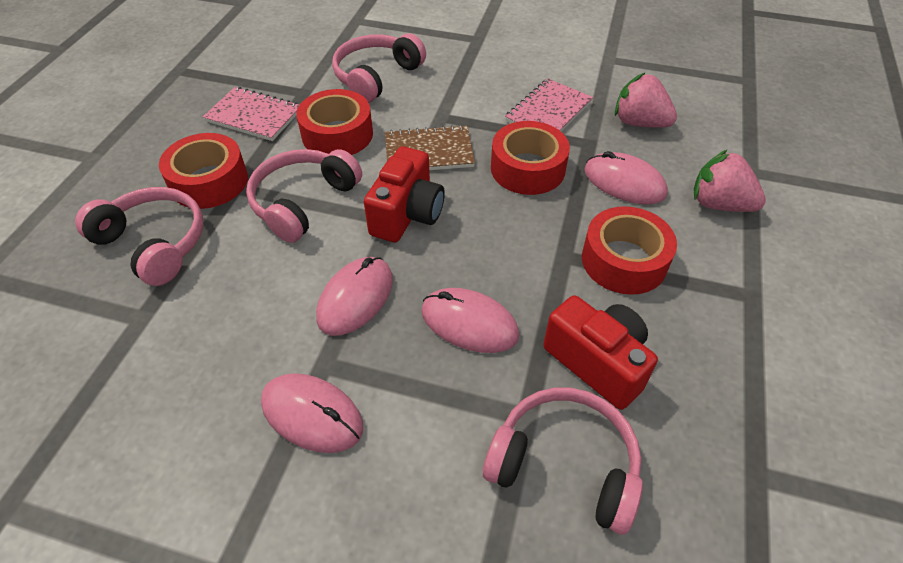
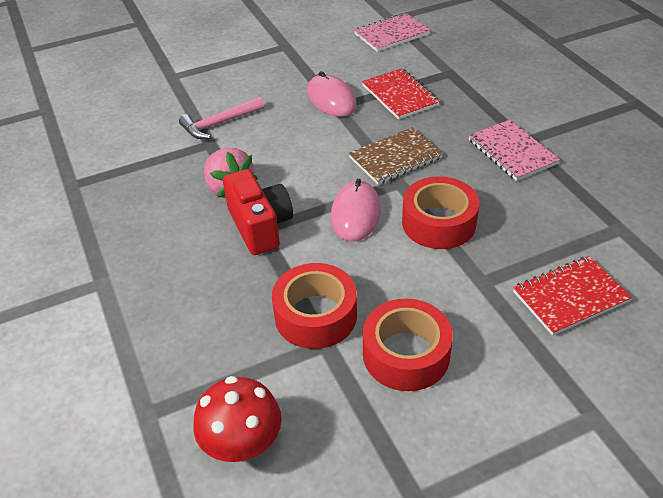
pink hammer: none = 0 -> [179,97,264,139] = 1
pink headphones: [75,187,204,286] [246,149,362,243] [332,33,426,103] [483,388,643,535] = 4 -> none = 0
pink mouse: [261,373,363,453] [316,257,393,336] [421,288,519,353] [584,151,668,204] = 4 -> [307,71,357,117] [331,179,381,242] = 2
pink strawberry: [615,72,677,128] [694,149,766,212] = 2 -> [204,148,258,198] = 1
red camera: [364,146,445,243] [543,295,658,410] = 2 -> [223,169,293,255] = 1
red mushroom: none = 0 -> [193,376,282,462] = 1
red notebook: none = 0 -> [362,68,440,120] [513,256,632,336] = 2
red tape: [159,133,248,209] [296,89,373,155] [491,121,570,195] [582,206,677,295] = 4 -> [272,263,357,349] [363,299,453,391] [402,176,479,249] = 3

